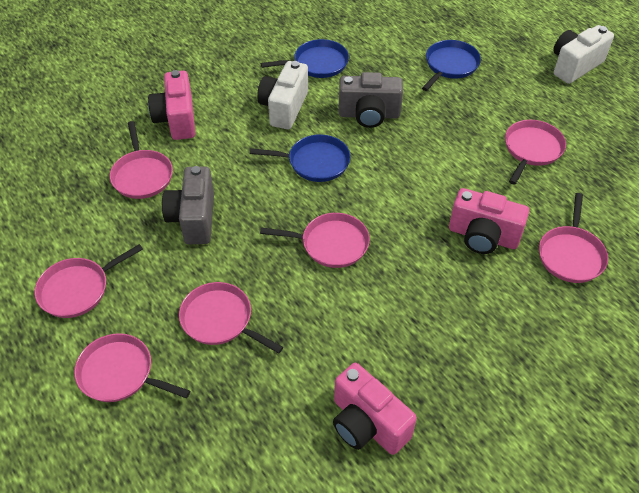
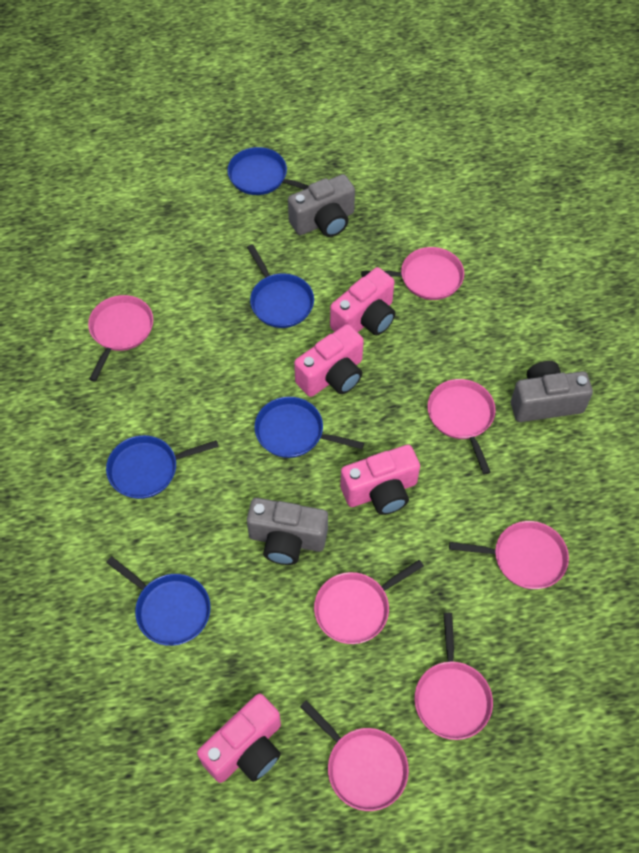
blue pan: [250,135,351,182] [261,39,349,78] [422,40,481,91] = 3 -> [106,435,219,499] [106,556,211,646] [227,147,309,195] [247,244,314,328] [254,397,364,458] = 5
grey camera: [162,166,214,244] [339,72,403,128] = 2 -> [247,498,328,565] [288,174,355,237] [511,361,593,422] = 3
pink camera: [148,70,195,140] [333,363,417,455] [449,188,529,254] = 3 -> [197,693,281,783] [294,324,364,397] [330,267,396,335] [340,445,420,515] = 4
white camera: [257,61,308,129] [553,25,614,84] = 2 -> none = 0

